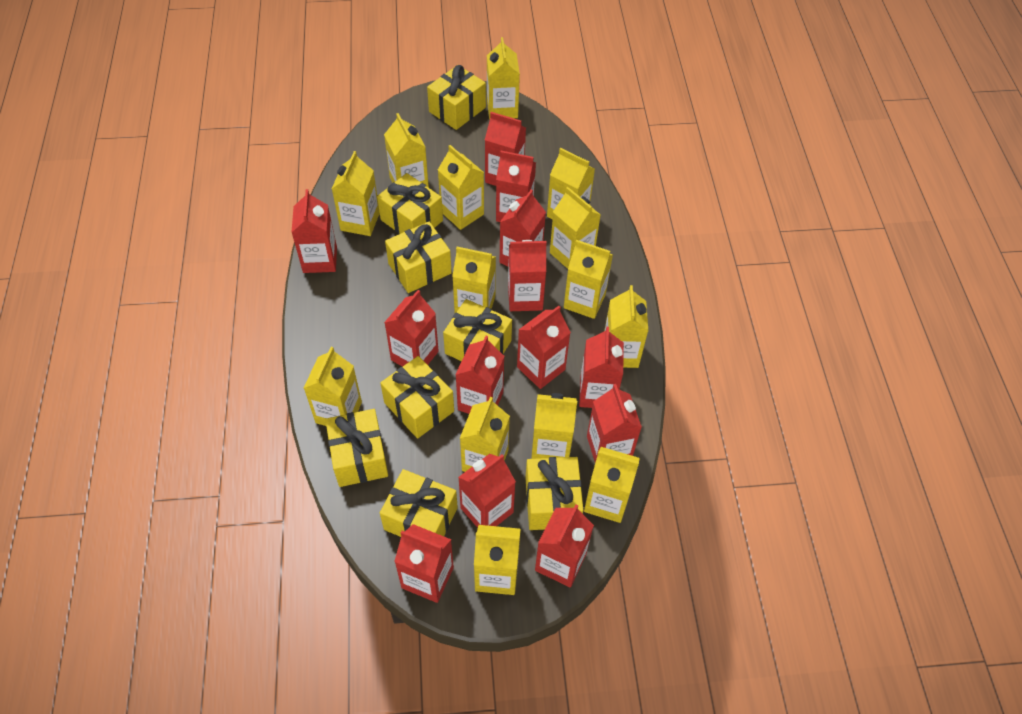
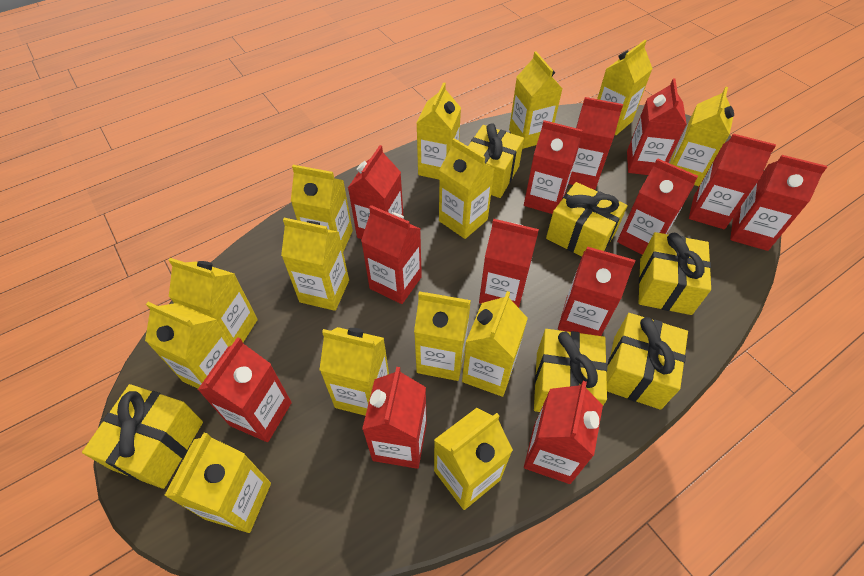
yellow gift: [325,409,388,487] [377,173,443,234] [380,356,454,439] [380,469,458,537] [385,222,452,293] [427,65,486,130] [443,299,512,361] [525,457,583,530] = 8 -> [82,384,203,489] [468,123,524,198] [534,329,607,412] [546,182,628,256] [606,313,688,410] [639,232,711,315] = 6

